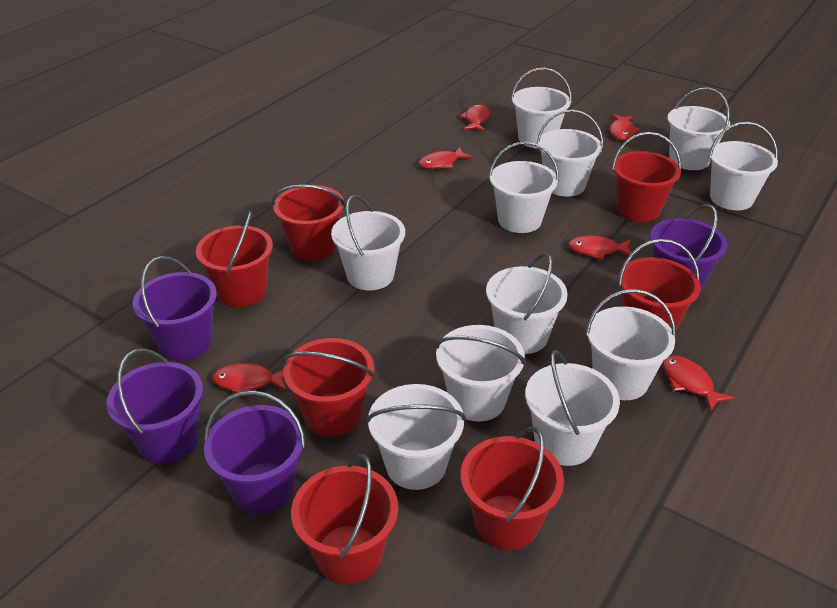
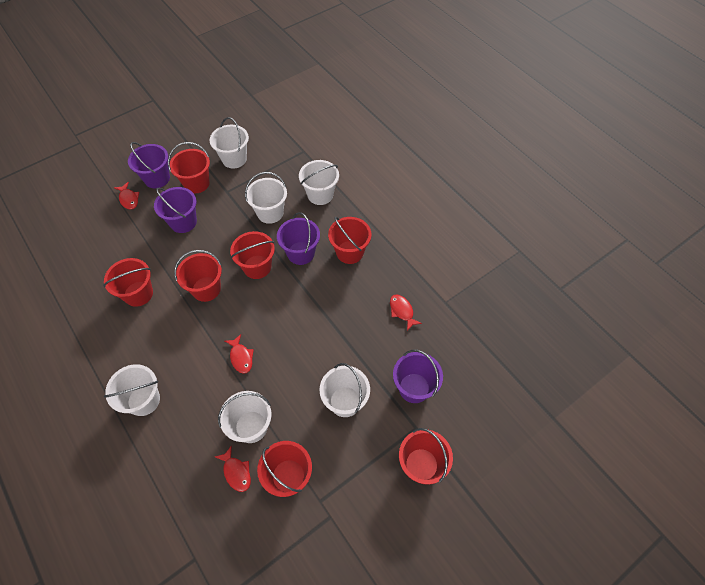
red fish: [212,363,286,398] [419,147,473,169] [460,104,490,131] [568,236,634,260] [610,114,640,140] [662,355,735,412] = 6 -> [114,182,139,210] [215,445,251,492] [225,334,254,374] [390,294,422,331] = 4
white bucket: [331,195,405,290] [366,384,466,490] [435,325,526,422] [486,253,568,354] [489,142,559,233] [511,68,572,148] [525,350,620,466] [537,110,603,197] [585,289,676,400] [667,88,730,170] [709,122,778,210] = 11 -> [104,364,160,416] [210,117,249,168] [218,391,272,443] [245,172,287,224] [299,160,339,205] [319,363,370,417] = 6

